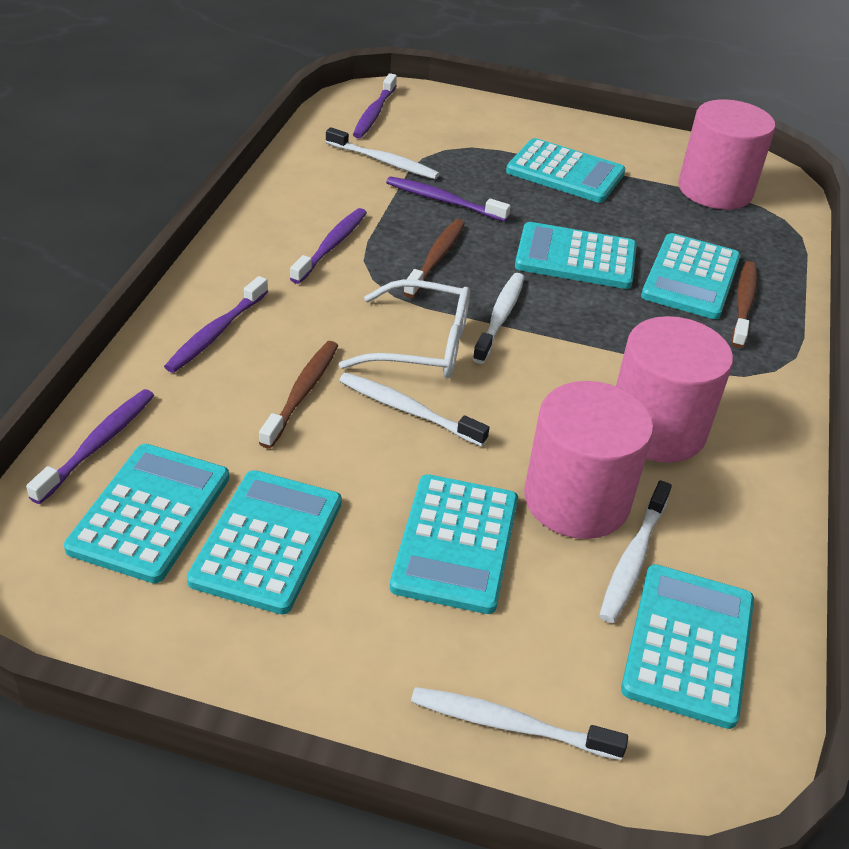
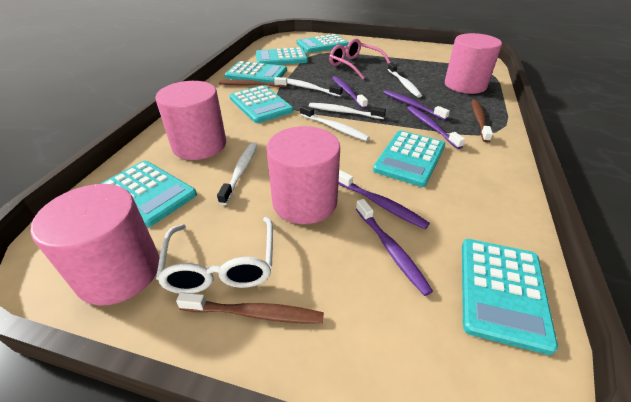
pink cylinder: [524,381,654,539] [616,316,733,463] [678,99,775,210] = 3 -> [31,184,159,306] [155,81,226,160] [266,126,340,224] [445,33,502,94] = 4
pink glasses: none = 0 -> [329,39,391,79] = 1

